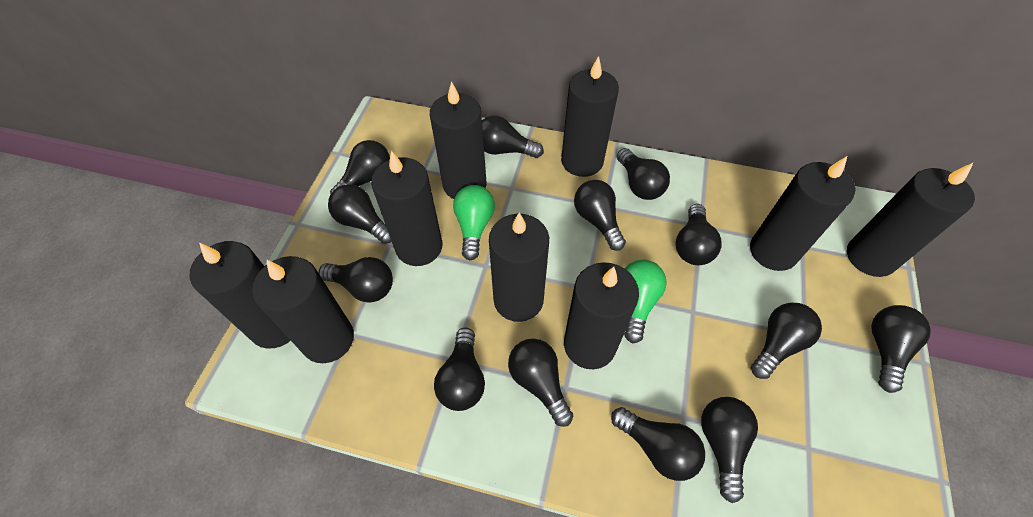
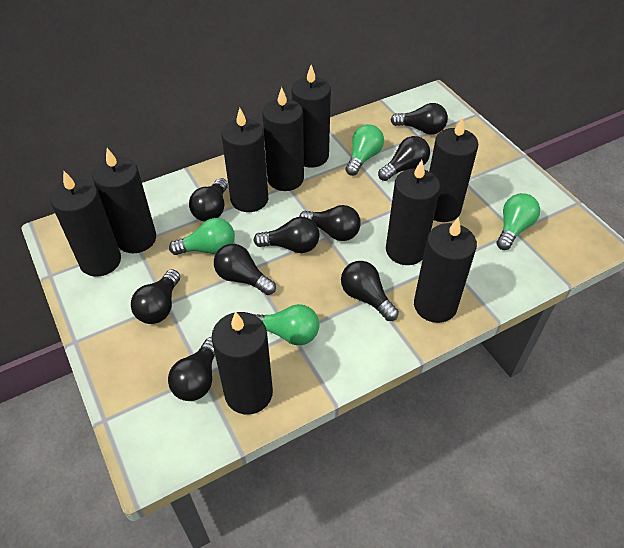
black light bulb: [319,257,393,302] [328,184,392,244] [330,140,390,194] [434,328,485,411] [482,116,544,158] [508,338,573,427] [574,180,626,251] [611,407,705,481] [617,148,670,200] [676,204,722,265] [701,397,758,503] [751,303,822,379] [871,305,931,393] = 13 -> [131,269,180,324] [168,337,215,401] [189,178,228,222] [214,244,276,295] [253,217,319,253] [299,205,361,241] [341,261,399,321] [378,136,430,181] [391,103,448,135] = 9
green light bulb: [453,185,495,260] [624,260,667,344] = 2 -> [169,218,235,255] [253,304,319,345] [345,124,384,176] [497,193,540,250] = 4

